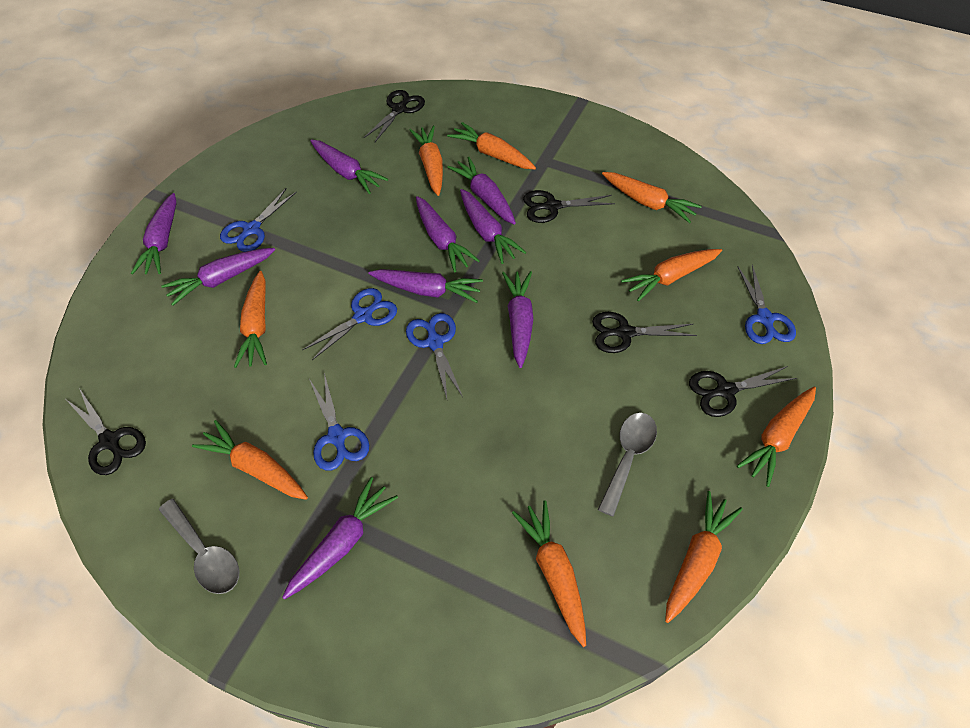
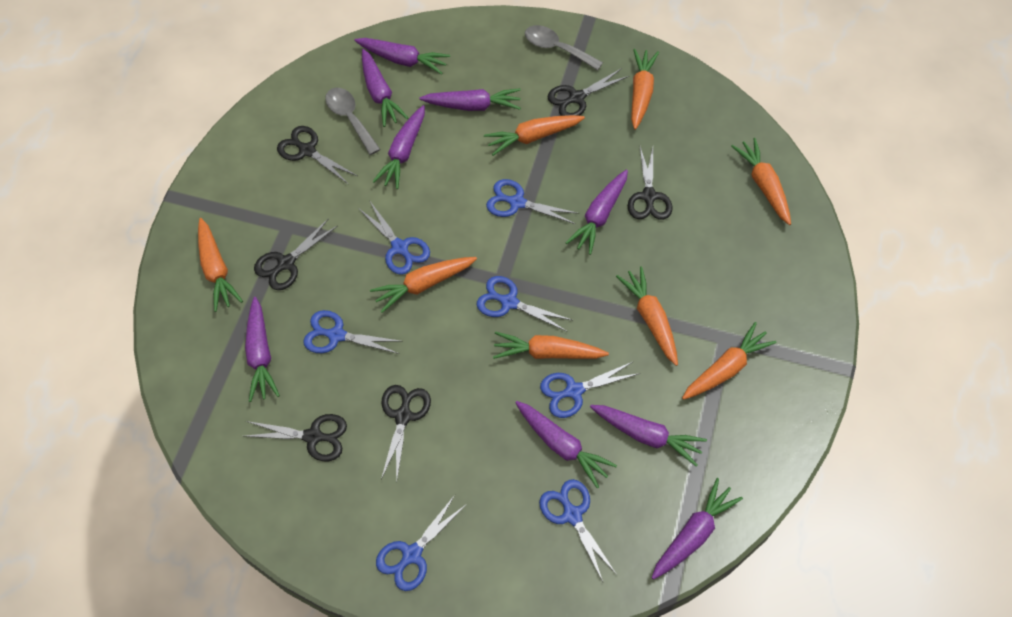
black scissors: [67,388,146,475] [364,90,425,142] [523,190,615,223] [592,312,697,353] [689,366,797,417] = 5 -> [245,414,347,461] [254,218,338,290] [277,126,357,185] [381,385,431,483] [547,68,629,116] [628,147,673,220] = 6
blue scissors: [220,188,297,252] [302,288,397,360] [309,373,369,471] [406,313,463,399] [737,265,796,344] = 5 -> [303,310,403,354] [358,200,430,275] [376,495,467,591] [477,276,572,331] [486,179,579,224] [539,479,617,582] [540,361,640,418] = 7
orange carrot: [192,420,308,500] [234,271,267,368] [410,126,443,196] [447,122,536,169] [512,500,586,647] [602,172,702,223] [621,249,722,302] [665,491,743,623] [737,386,816,487] = 9 -> [198,218,243,312] [370,257,477,313] [484,115,585,156] [493,332,609,359] [616,266,678,366] [631,49,659,130] [682,322,777,400] [731,138,791,225] = 8

